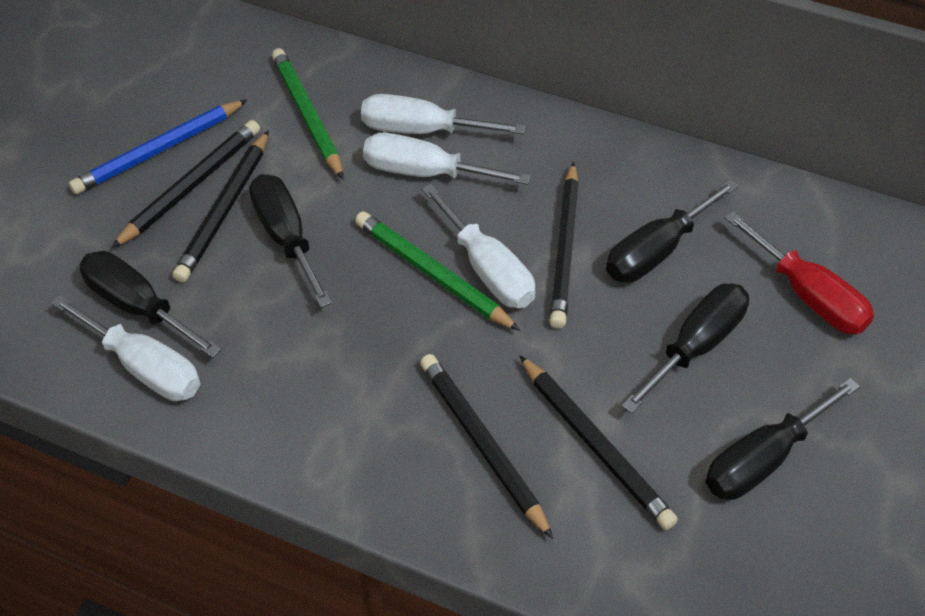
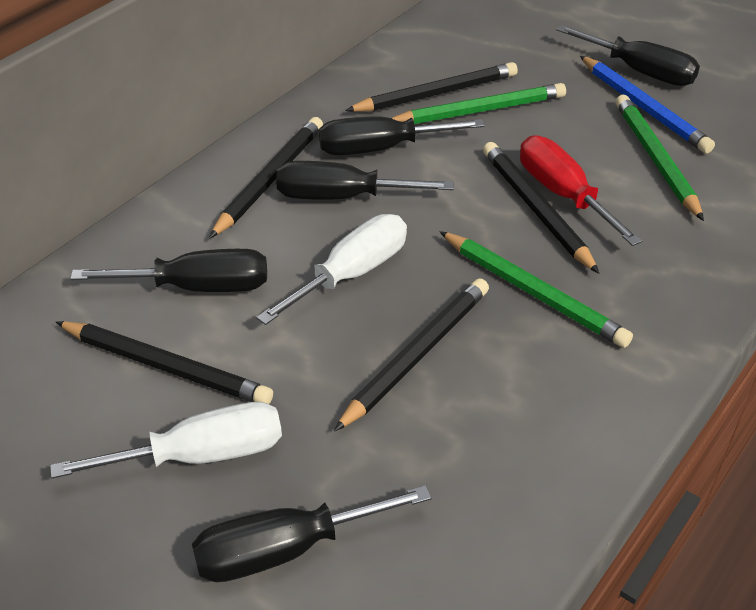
green pencil: [272,48,343,179] [355,211,520,331] = 2 -> [391,83,566,124] [440,231,633,348] [616,94,704,221] = 3
white screwdriver: [51,295,200,401] [361,94,525,134] [363,133,531,185] [421,184,535,308] = 4 -> [50,402,282,478] [256,214,407,325] = 2

